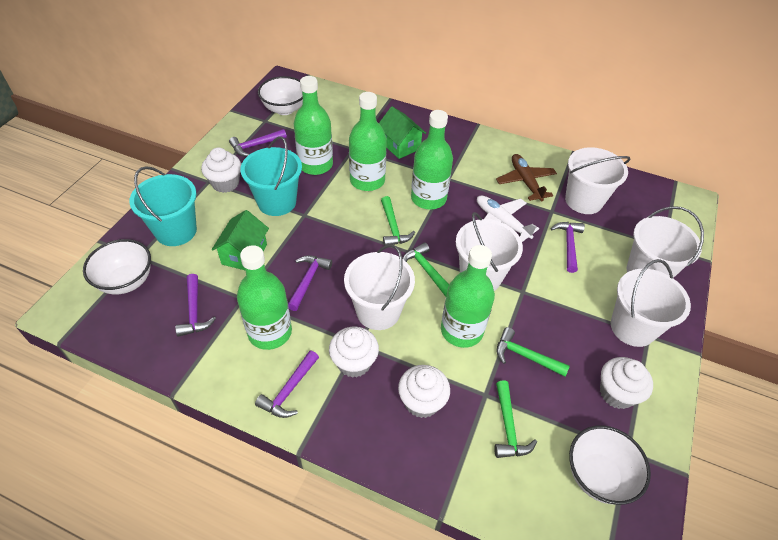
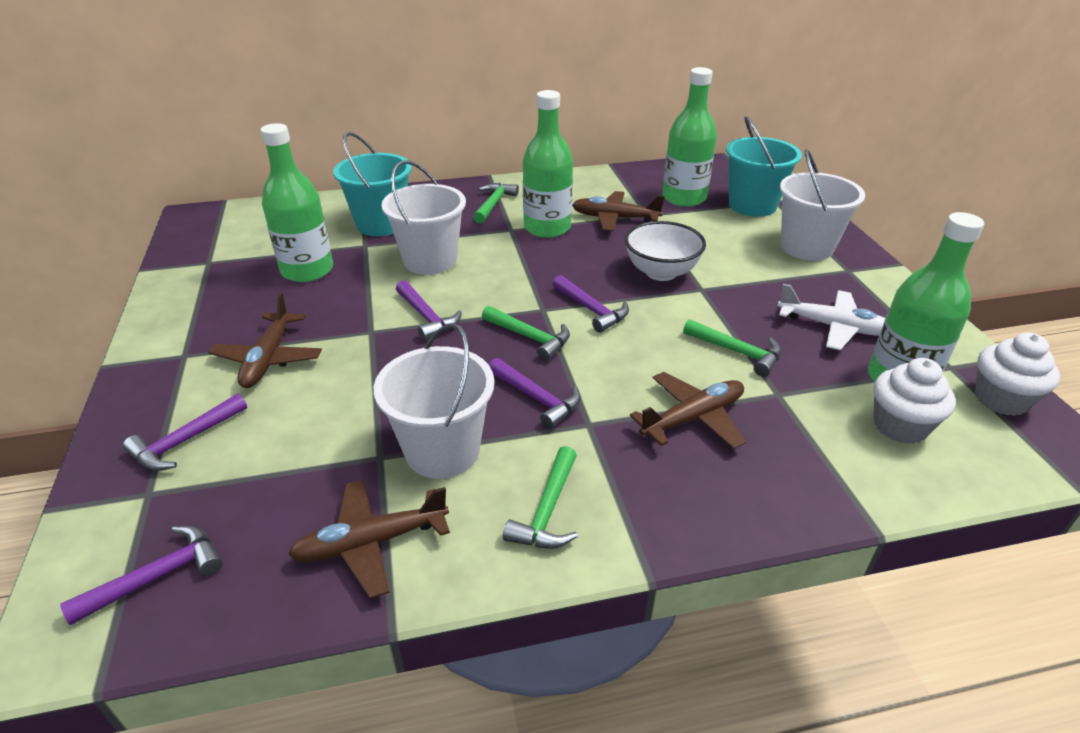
brown plane: [496,154,557,202] = 1 -> [208,293,322,388] [288,479,450,598] [572,191,665,231] [630,372,746,449] = 4
green bottle: [237,245,292,350] [294,76,333,175] [349,92,387,191] [411,110,453,209] [441,245,495,348] = 5 -> [260,123,333,282] [523,90,573,238] [662,67,717,207] [868,212,984,382] = 4
green house: [212,210,269,270] [379,106,426,159] = 2 -> none = 0
white bowl: [83,239,151,295] [258,76,303,115] [569,425,651,505] = 3 -> [625,221,706,281] = 1
white bucket: [344,244,415,330] [456,212,523,291] [565,147,631,214] [611,259,691,347] [626,206,704,278] = 5 -> [374,323,494,479] [381,160,466,275] [780,149,865,261] = 3
white cupcake: [201,147,241,193] [329,327,379,378] [398,365,450,418] [600,357,653,409] = 4 -> [874,358,956,444] [975,333,1060,416] = 2

